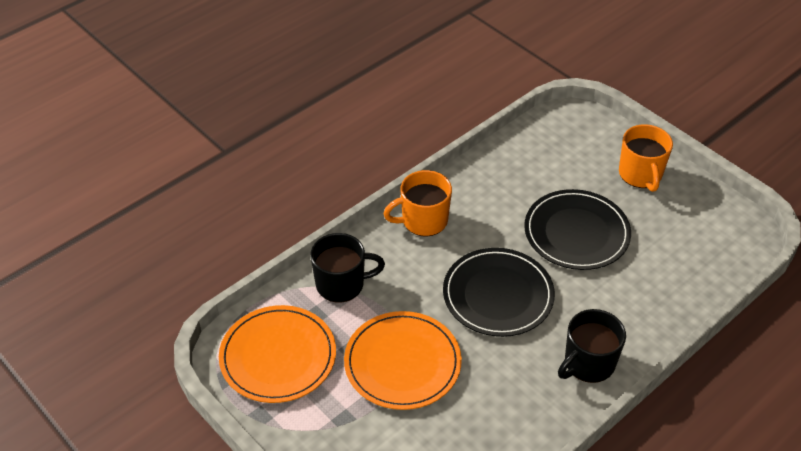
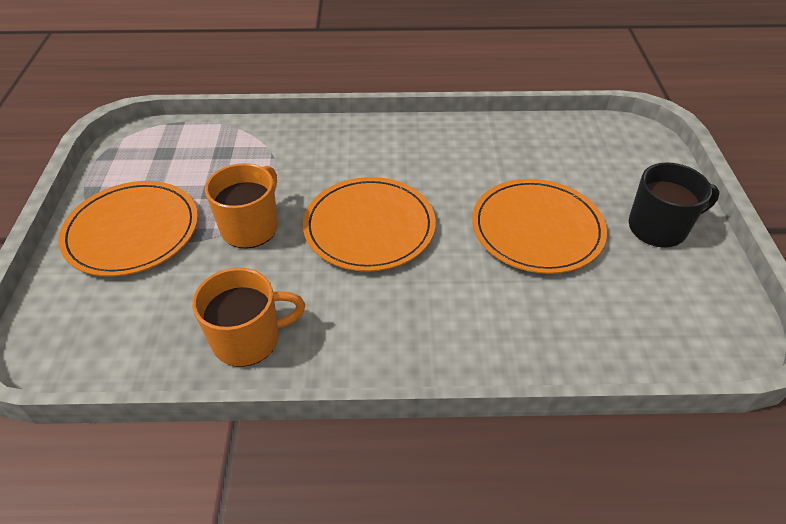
black mug: [310,233,385,303] [558,309,626,383] = 2 -> [629,162,720,248] = 1
black plate: [443,248,555,337] [524,189,631,270] = 2 -> none = 0
orange plate: [219,305,336,403] [344,311,462,410] = 2 -> [58,181,198,277] [303,177,436,272] [472,179,607,274] = 3

